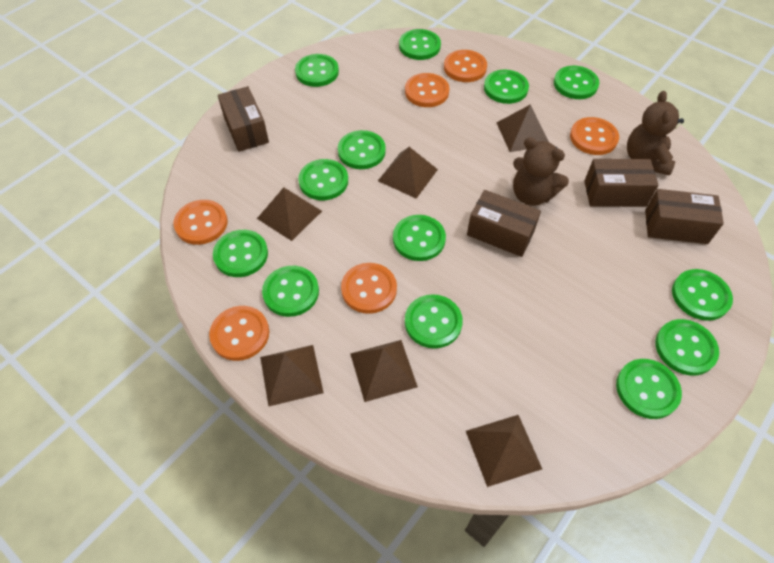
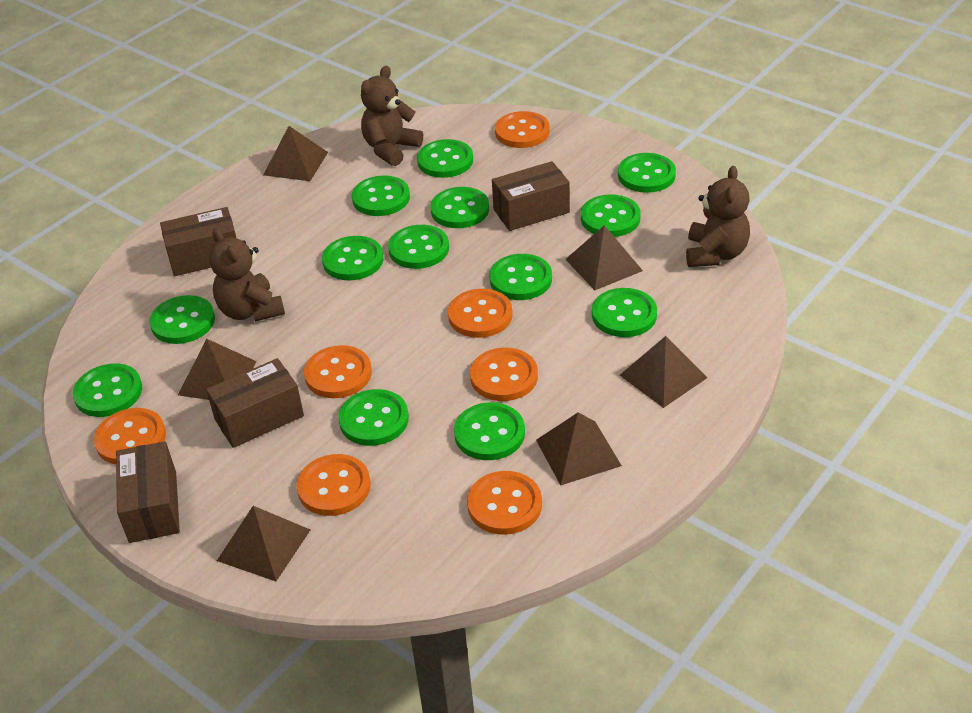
brown teddy bear: [513,137,569,206] [627,91,684,176] = 2 -> [209,228,285,322] [361,66,423,166] [686,166,750,267] = 3
orange button: [174,200,228,245] [209,306,269,361] [341,263,397,314] [405,73,449,107] [444,50,487,82] [570,117,619,155] = 6 -> [94,408,166,464] [297,454,371,516] [304,345,372,398] [448,289,513,338] [467,471,542,535] [470,347,538,401] [495,111,550,148] = 7

